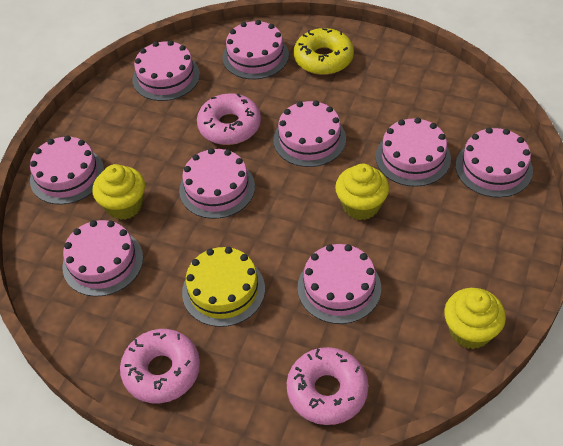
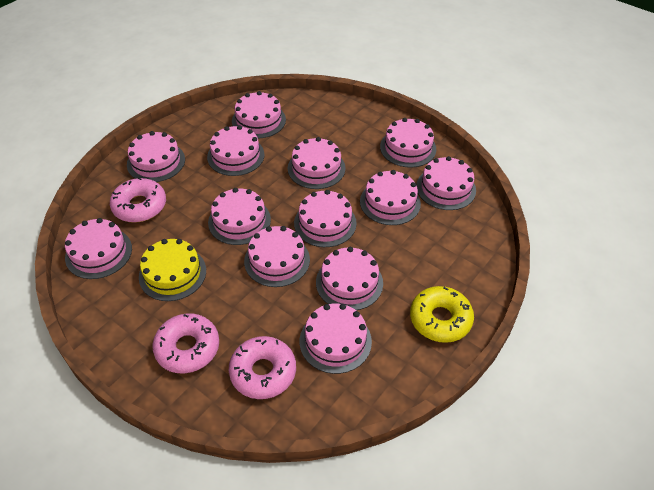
pink cake: [30,135,104,205] [62,220,143,296] [132,40,200,101] [179,148,255,219] [222,20,289,79] [273,100,346,167] [297,244,381,324] [376,118,451,187] [456,127,533,198] = 9 -> [65,218,132,279] [127,131,185,182] [207,125,265,176] [208,188,271,245] [232,91,286,138] [244,226,310,287] [288,137,346,189] [294,190,357,247] [300,304,372,374] [316,247,383,310] [360,170,421,225] [380,118,436,168] [416,156,476,210] = 13
yellow cupcake: [93,164,145,220] [335,164,389,220] [444,288,506,349] = 3 -> none = 0

